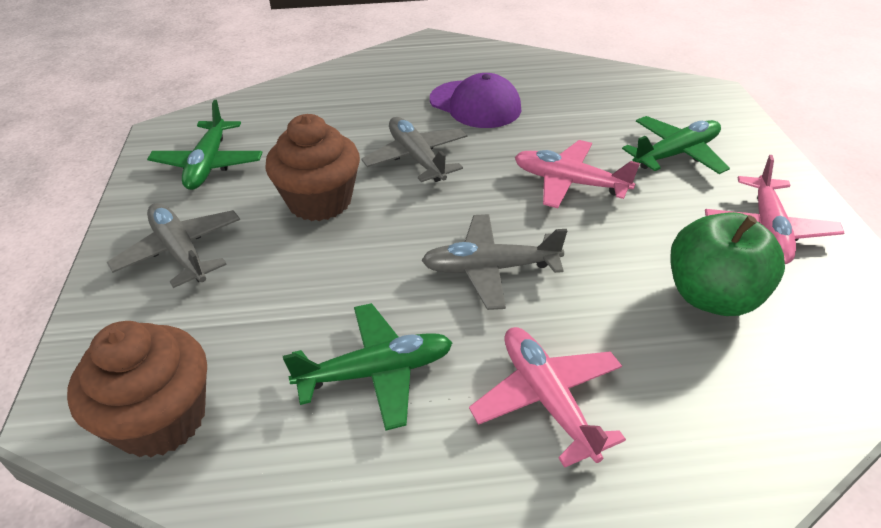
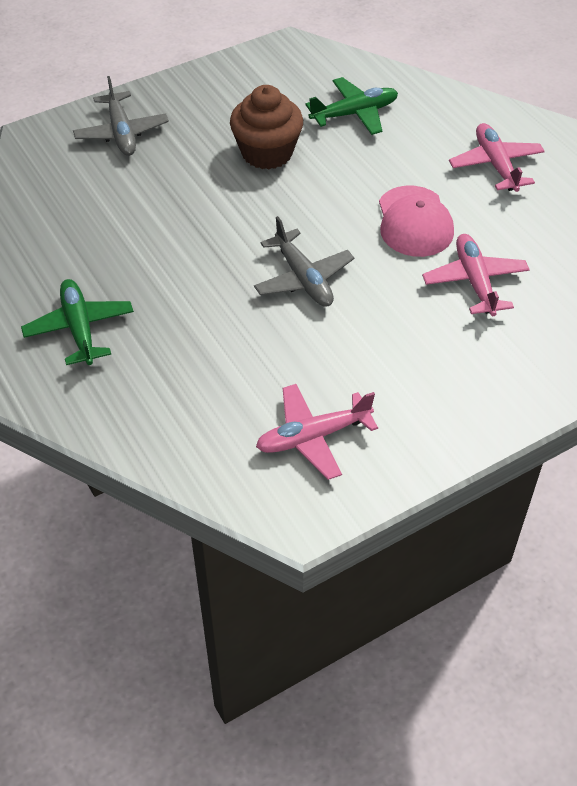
brown cupcake: [67,321,207,458] [265,114,360,221] = 2 -> [230,85,303,169] = 1
green apple: [671,212,785,316] = 1 -> none = 0
green plane: [147,100,263,190] [283,303,453,431] [622,116,730,174] = 3 -> [21,279,134,365] [306,77,398,135] = 2
grey plane: [107,203,240,288] [361,117,468,182] [421,214,567,310] = 3 -> [73,76,169,156] [254,216,354,307] = 2
pink cap: none = 0 -> [379,186,454,257] = 1
purple cap: [430,73,521,128] = 1 -> none = 0

